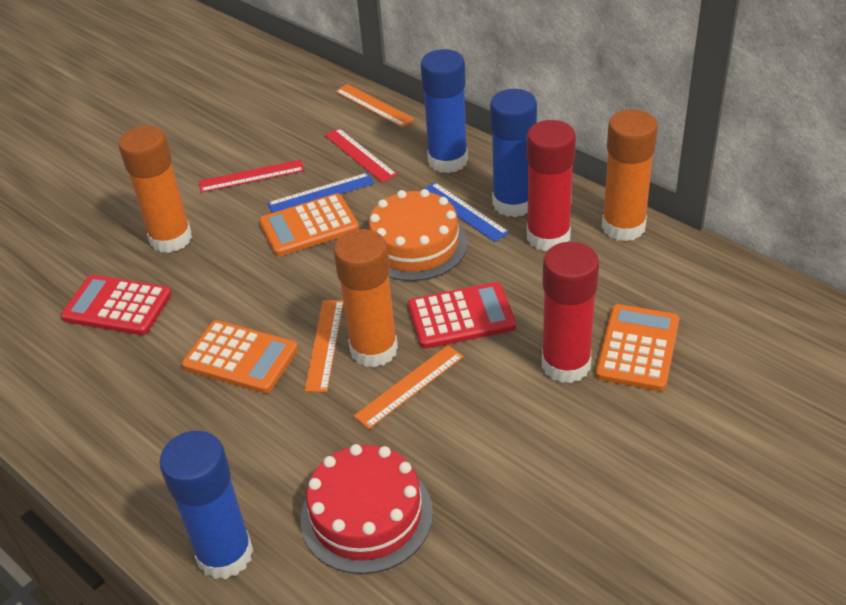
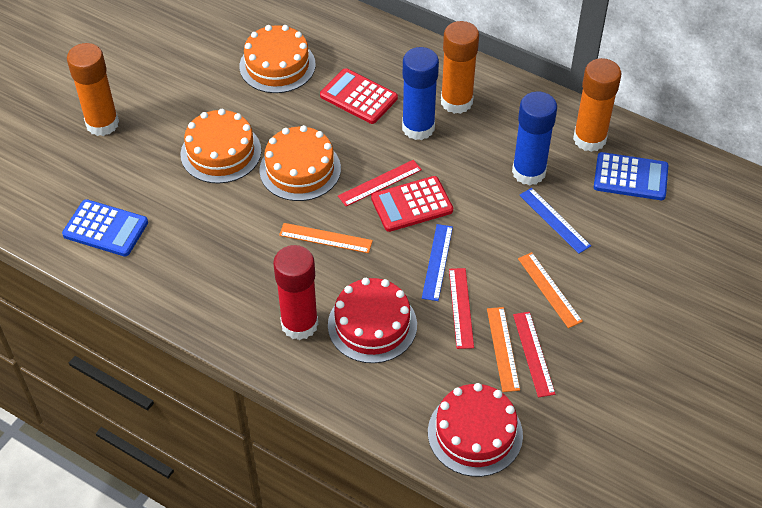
blue calculator: none = 0 -> [62,199,148,256] [594,152,668,200] = 2
blue glue stick: [159,431,253,579] [420,49,468,173] [490,89,537,217] = 3 -> [402,47,439,140] [512,92,557,185] = 2
orange cake: [369,189,468,281] = 1 -> [180,109,261,183] [239,25,316,93] [259,125,341,201] = 3
orange calculator: [182,320,298,393] [259,193,359,256] [595,304,679,391] = 3 -> none = 0
red cake: [301,444,433,574] = 1 -> [328,278,417,363] [428,383,523,477] = 2
red glue stick: [526,120,576,252] [542,242,599,383] = 2 -> [273,245,318,340] = 1
red ruler: [198,160,304,193] [324,128,397,183] = 2 -> [338,160,422,206] [449,268,474,349] [513,312,555,397] = 3

